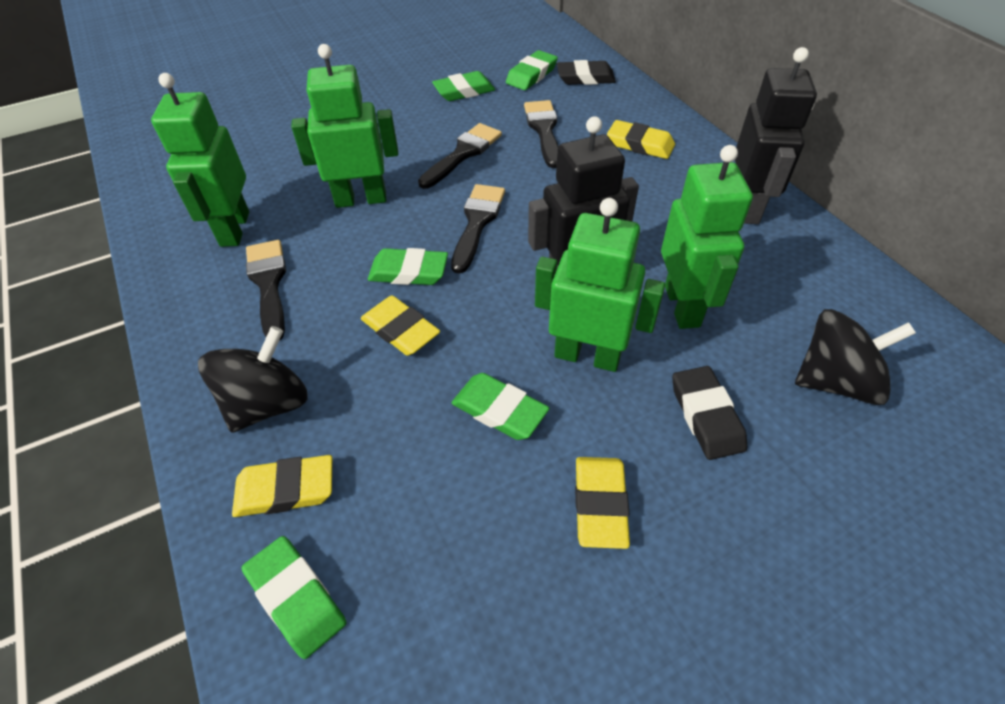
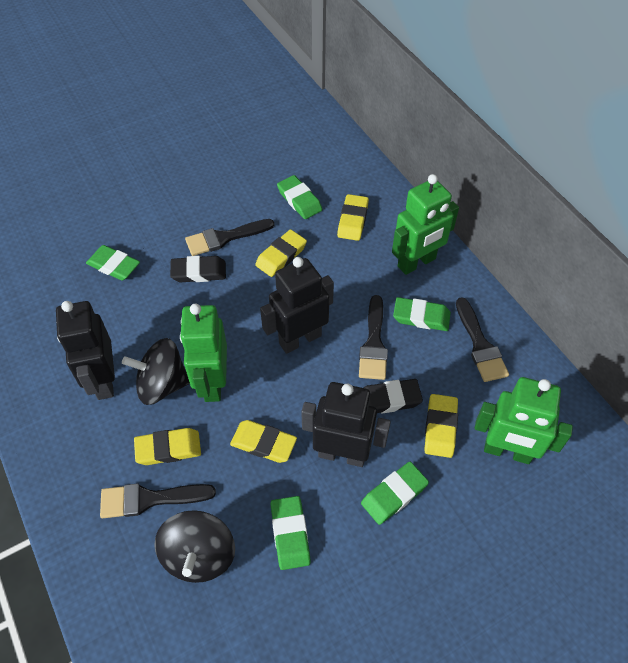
black robot: [528,116,639,268] [735,47,817,224] = 2 -> [56,301,115,400] [260,257,334,354] [301,382,391,467] = 3
green robot: [151,73,249,247] [291,44,398,208] [535,198,665,372] [661,145,753,329] = 4 -> [180,304,227,402] [392,174,459,275] [475,377,573,464] = 3
yellow eraser: [232,455,332,517] [361,295,440,356] [575,457,630,549] [607,120,675,159] = 4 -> [134,428,201,465] [230,420,297,463] [255,229,307,277] [337,194,369,241] [424,394,458,458] = 5

